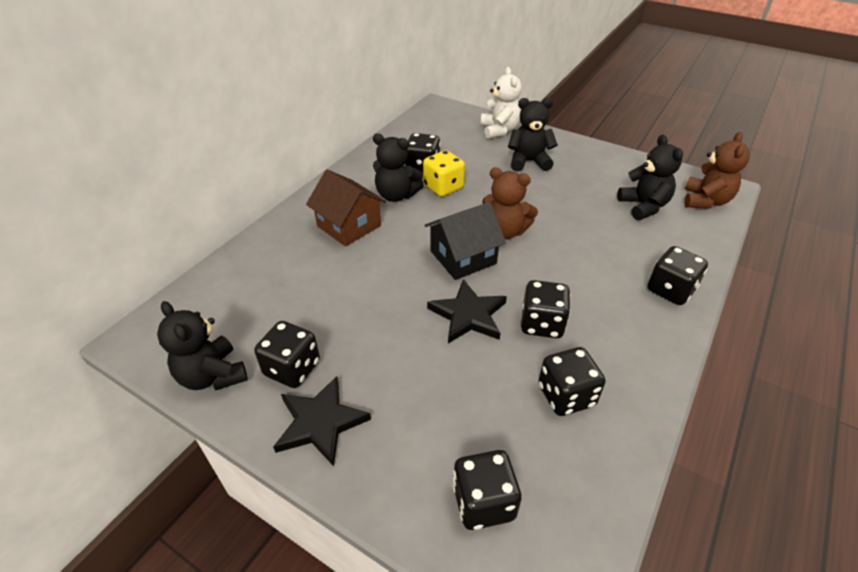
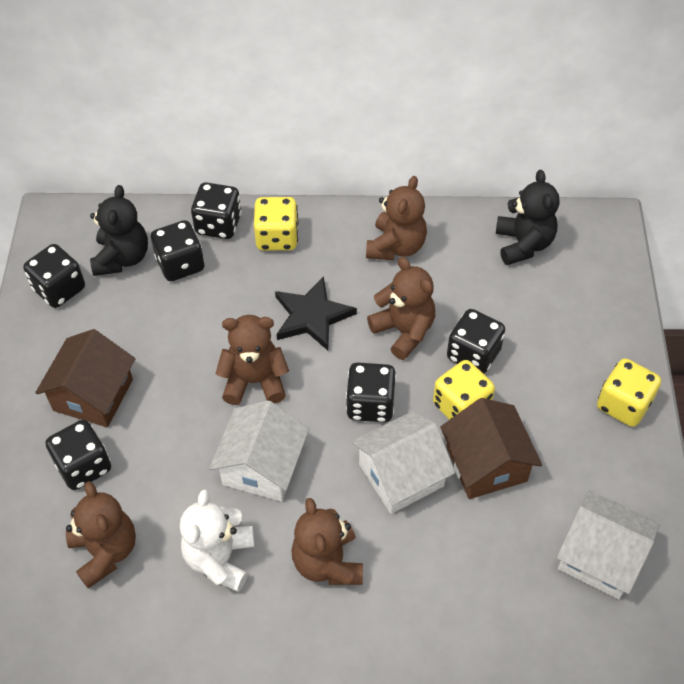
black house: [424,202,506,280] = 1 -> none = 0
black star: [273,376,371,466] [427,279,507,343] = 2 -> [275,276,357,350] = 1
black teddy bear: [157,301,248,390] [373,134,424,202] [508,98,558,172] [617,135,683,220] = 4 -> [90,185,148,276] [496,170,559,265] = 2
brown house: [306,169,386,247] = 1 -> [35,329,135,427] [440,398,542,499] = 2
brown teddy bear: [482,167,538,239] [684,132,750,209] = 2 -> [66,481,136,589] [216,315,289,405] [291,498,363,585] [366,176,427,260] [367,257,435,360] = 5
white house: none = 0 -> [209,400,309,501] [352,411,455,514] [557,490,660,599] = 3
yellow dice: [423,150,465,197] = 1 -> [254,197,298,251] [433,360,495,420] [597,358,661,427] = 3

